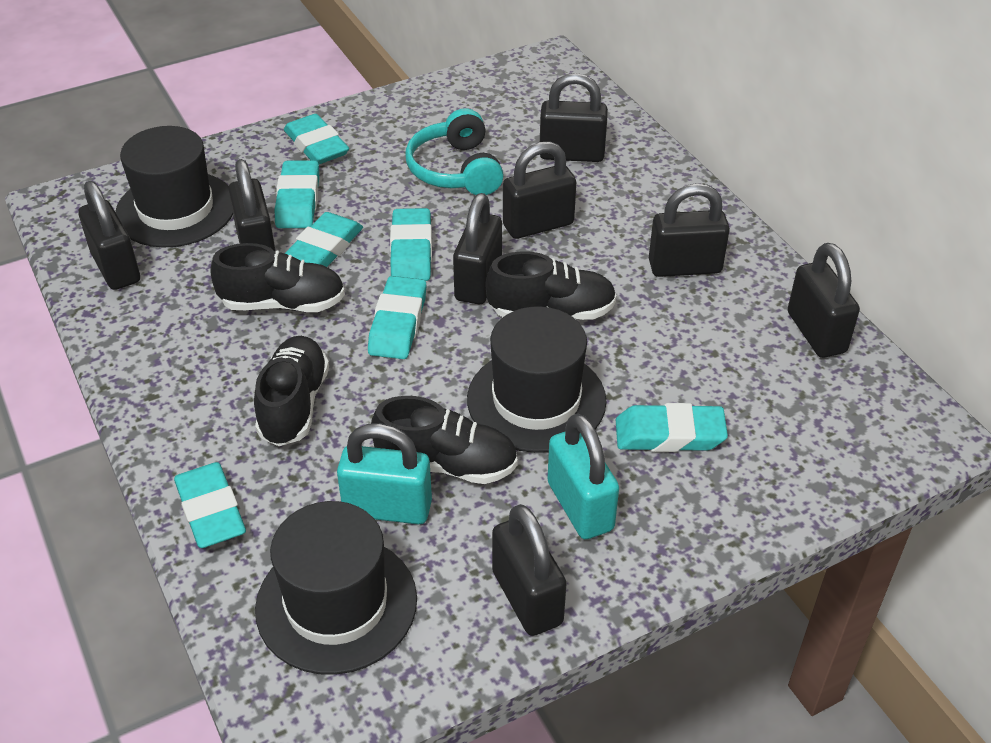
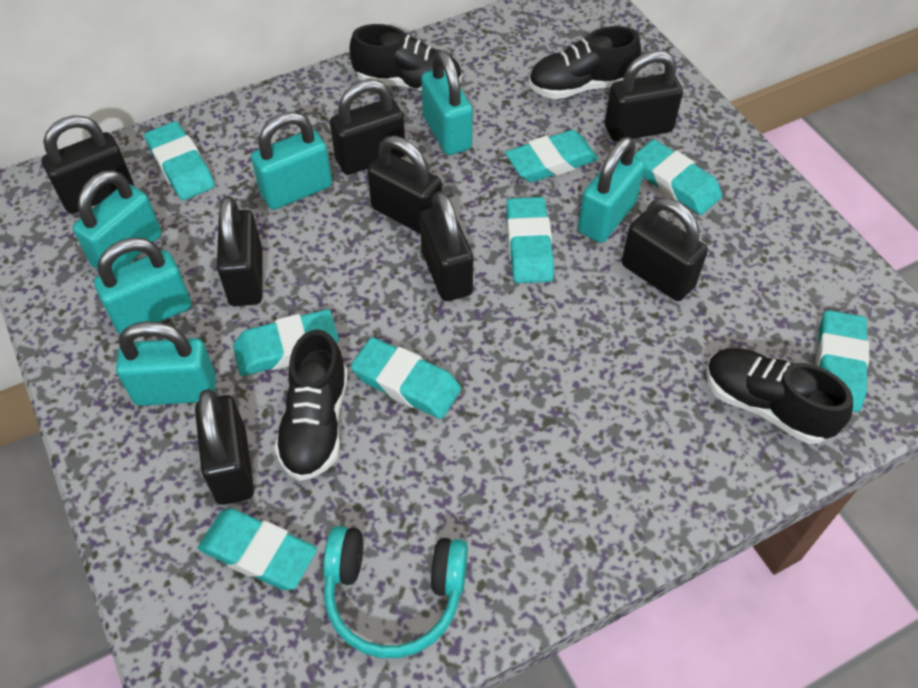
black hat: [115,126,233,247] [255,501,417,675] [467,306,607,453] = 3 -> none = 0
turquoise eraser: [174,462,246,548] [275,160,319,228] [284,114,349,164] [284,212,363,267] [368,276,426,359] [390,208,432,281] [616,403,728,452] = 7 -> [144,121,215,200] [198,508,317,590] [233,309,339,376] [351,337,461,419] [505,130,598,182] [506,197,554,283] [634,139,722,215] [816,310,869,412] = 8
turquoise padlock: [337,423,432,524] [547,413,619,539] = 2 -> [73,170,161,270] [94,238,191,334] [116,321,216,406] [251,112,332,210] [421,50,473,155] [578,137,645,243] = 6

